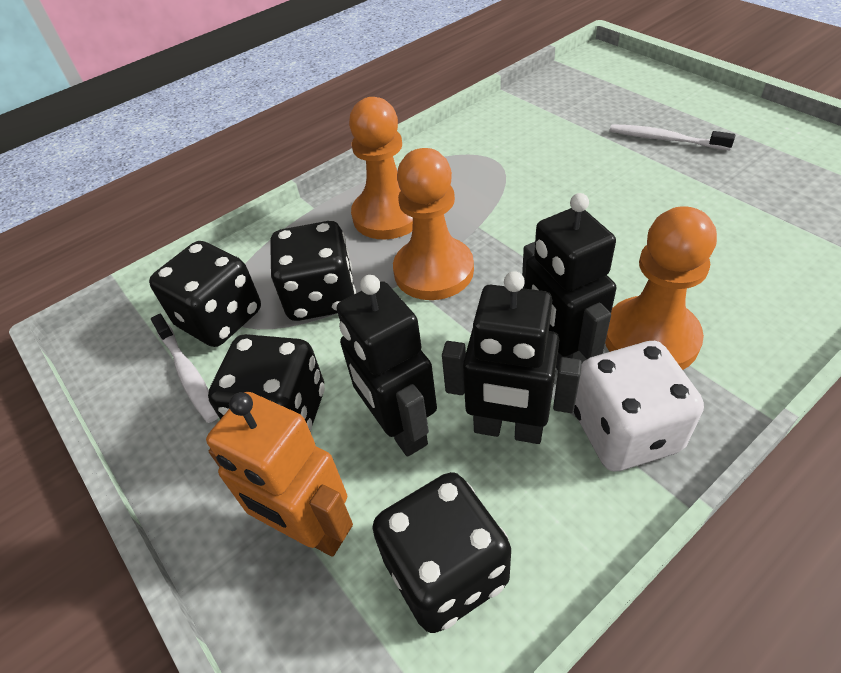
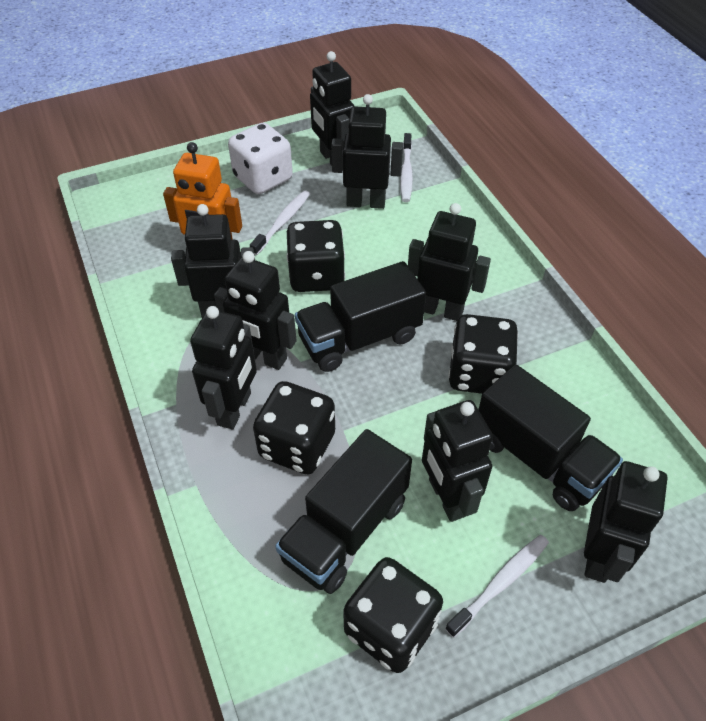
black robot: [337,275,437,457] [442,271,582,444] [522,193,616,370] = 3 -> [171,204,255,317] [190,306,257,429] [214,251,297,370] [310,51,355,166] [331,94,403,209] [408,203,491,321] [422,400,493,522] [584,461,667,583] = 8
black truck: none = 0 -> [275,429,412,594] [295,261,426,372] [478,364,623,511] = 3
orange pawn: [349,97,413,240] [393,148,474,300] [605,206,717,370] = 3 -> none = 0
white toothbrush: [151,314,218,423] [609,124,735,150] = 2 -> [250,190,310,255] [400,133,413,202] [445,535,549,638] = 3

